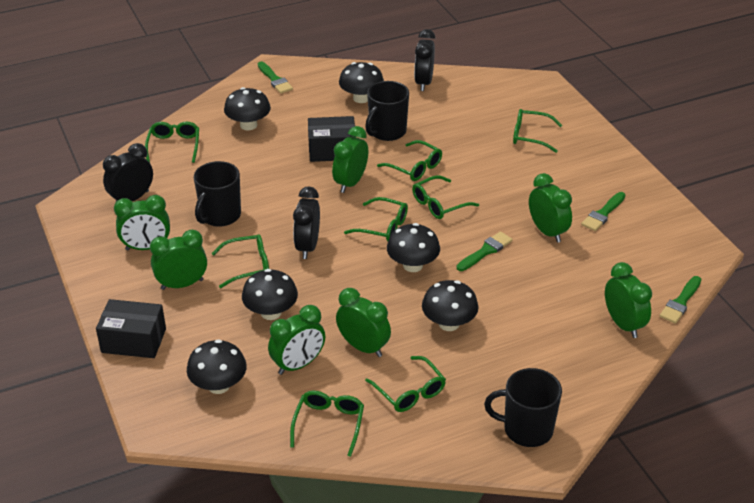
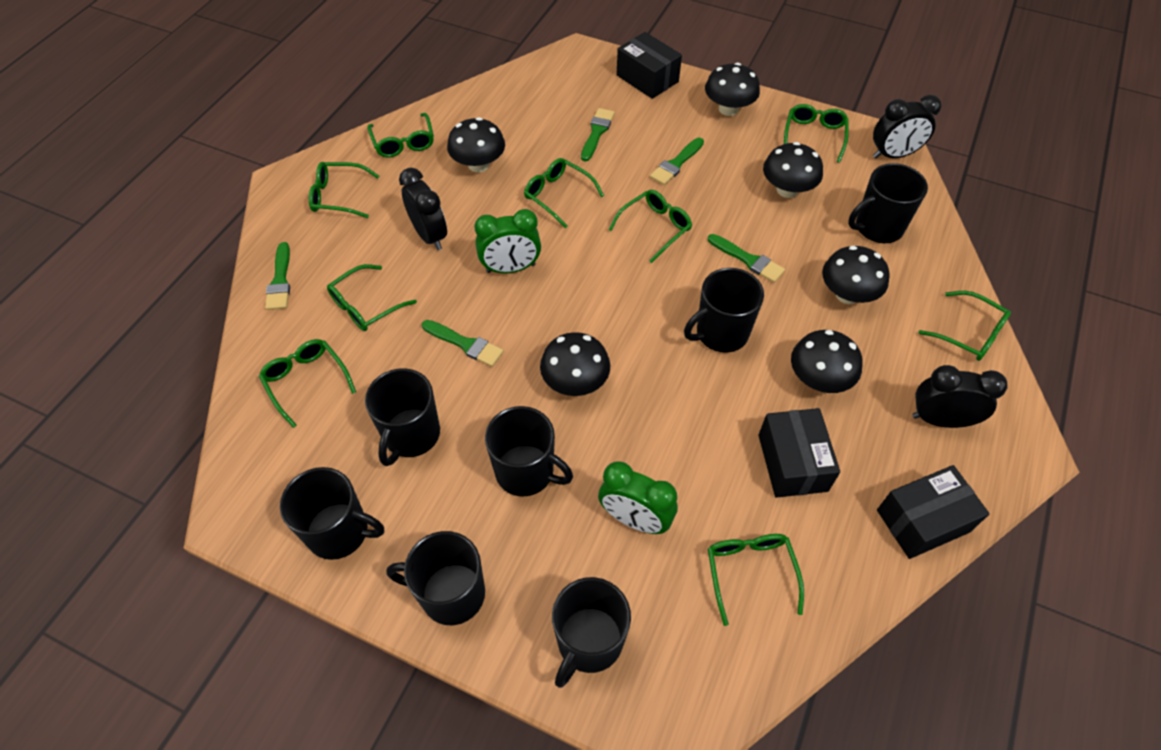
black box: [96,299,166,358] [308,116,355,162] = 2 -> [617,32,682,99] [758,408,840,498] [877,465,989,559] = 3
black mug: [194,161,241,227] [365,81,409,141] [484,368,562,447] = 3 -> [280,467,384,560] [365,368,440,466] [386,531,485,625] [485,406,573,497] [552,577,631,688] [684,268,764,353] [848,163,928,243] = 7
green brush: [258,62,293,93] [456,231,513,271] [581,192,625,231] [660,276,701,324] = 4 -> [265,242,290,310] [422,320,504,367] [581,108,615,161] [650,138,704,185] [708,234,785,283] = 5
green clock: [114,195,170,250] [150,230,207,290] [268,305,325,375] [332,126,368,193] [336,288,391,357] [529,173,572,243] [605,262,652,338] = 7 -> [475,209,541,273] [598,461,677,534] = 2
green glasses: [145,122,199,163] [211,234,269,288] [290,391,364,457] [344,197,408,241] [365,356,446,412] [377,140,442,181] [412,175,479,219] [513,109,562,153] = 8 -> [259,339,356,428] [309,162,379,218] [327,264,417,331] [368,113,434,158] [524,158,604,228] [608,190,692,263] [708,534,804,626] [784,104,849,163] [918,291,1011,361] = 9

